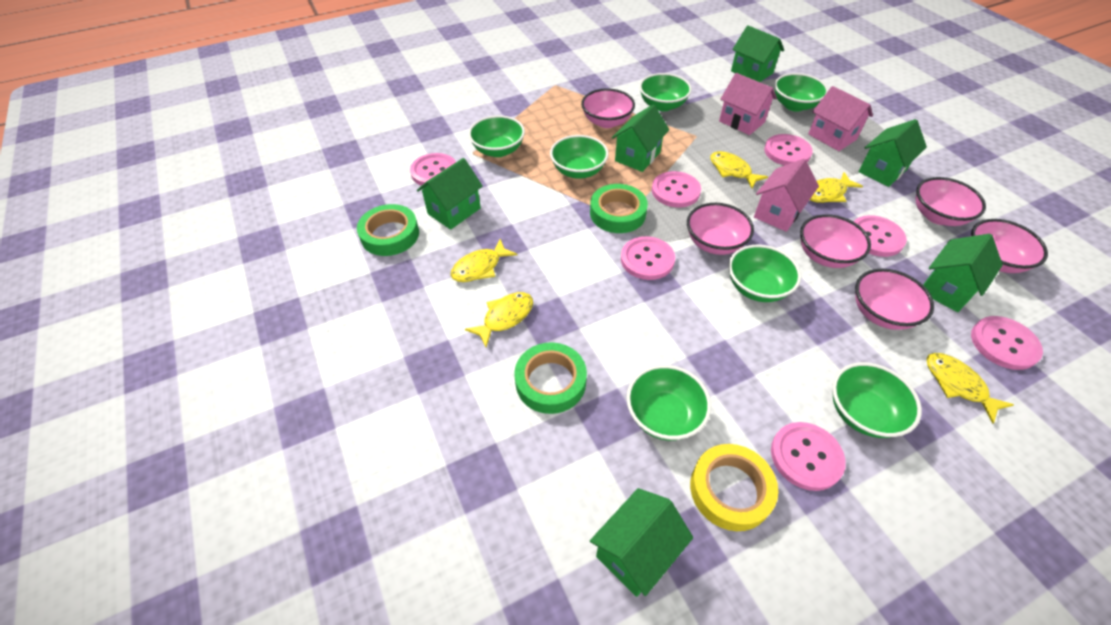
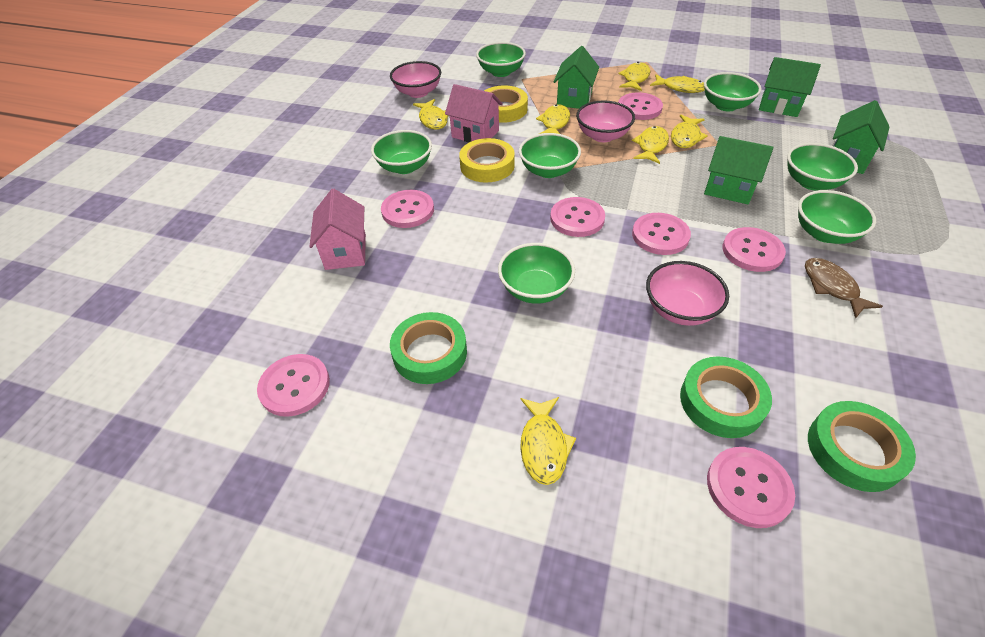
brown fish: none = 0 -> [805,258,883,319] = 1
green house: [417,158,483,230] [590,488,693,597] [612,105,669,172] [731,25,784,82] [858,119,927,187] [923,234,1003,312] = 6 -> [554,46,599,109] [704,136,773,204] [759,57,821,117] [832,100,890,174] = 4
pink bowl: [581,88,635,128] [687,203,754,255] [800,214,871,268] [855,269,934,330] [915,177,986,226] [971,219,1048,273] = 6 -> [390,61,441,98] [576,100,635,142] [646,261,729,326] = 3
pink house: [719,73,777,135] [754,159,819,232] [808,86,873,151] = 3 -> [309,189,366,270] [445,84,503,142] = 2
yellow fish: [451,239,517,282] [465,292,533,347] [710,151,768,188] [810,172,863,203] [926,353,1014,424] = 5 -> [413,99,448,130] [520,397,576,485] [536,104,570,134] [618,62,651,91] [632,126,669,164] [650,74,705,93] [671,115,708,148] = 7
yellow tape: [690,444,778,531] = 1 -> [459,138,515,183] [484,85,528,123] = 2

